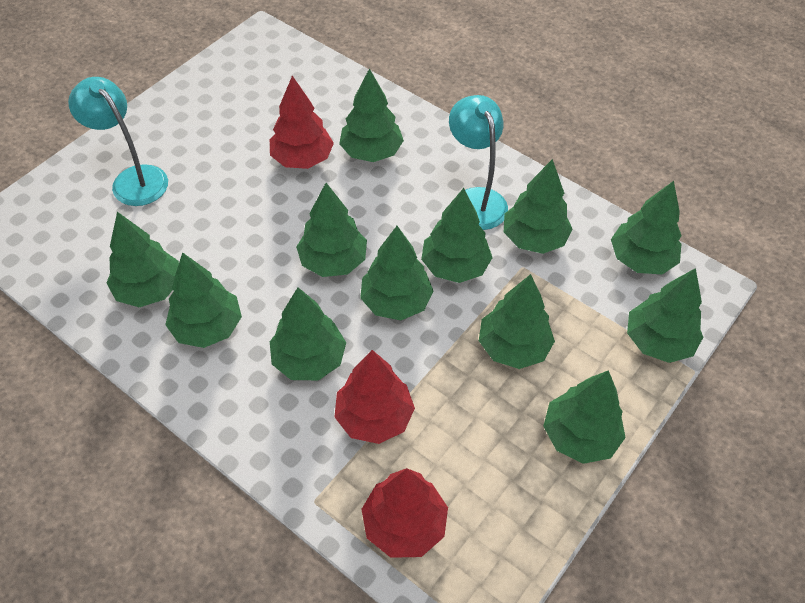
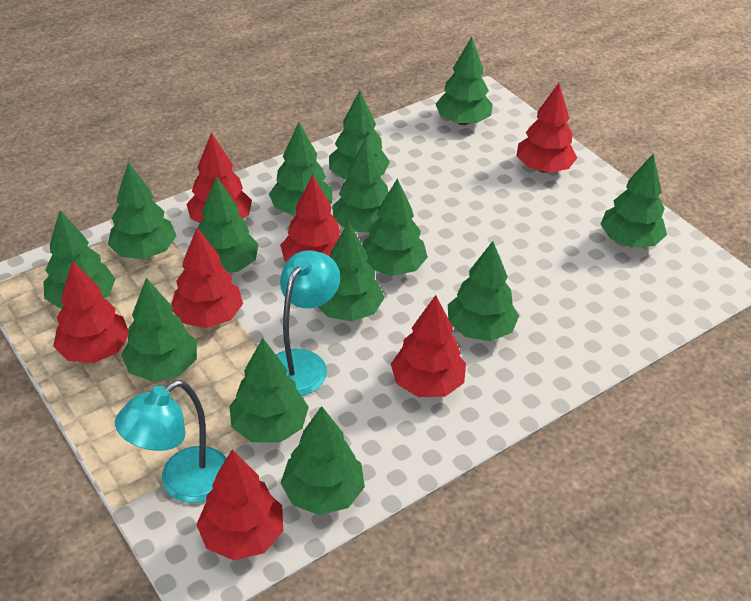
green tree: [107,212,179,307] [165,252,242,348] [270,287,346,380] [296,183,367,277] [339,68,404,162] [360,226,434,320] [421,188,493,283] [479,274,555,369] [504,159,572,254] [543,370,626,464] [611,181,682,274] [627,268,703,363] = 12 -> [43,210,115,309] [108,162,176,259] [121,278,197,382] [198,176,259,273] [229,338,309,443] [269,123,333,216] [281,406,365,515] [318,222,385,322] [329,90,390,180] [332,139,389,233] [362,178,428,276] [435,37,493,125] [448,241,519,341] [601,154,667,248] = 14
red tree: [270,76,334,169] [335,350,415,444] [362,468,448,558] = 3 -> [53,261,128,363] [171,227,243,328] [186,132,252,223] [196,450,283,560] [280,175,341,262] [391,295,466,397] [516,83,577,173] = 7

